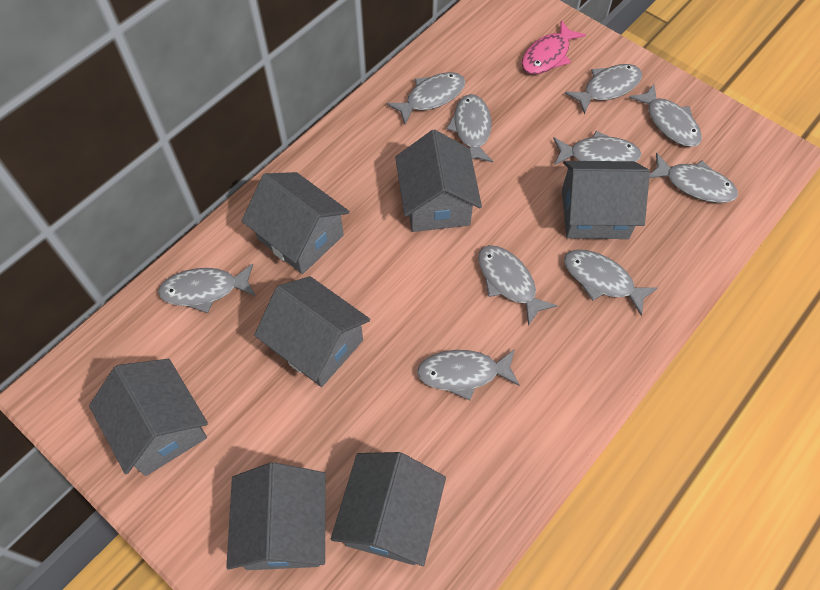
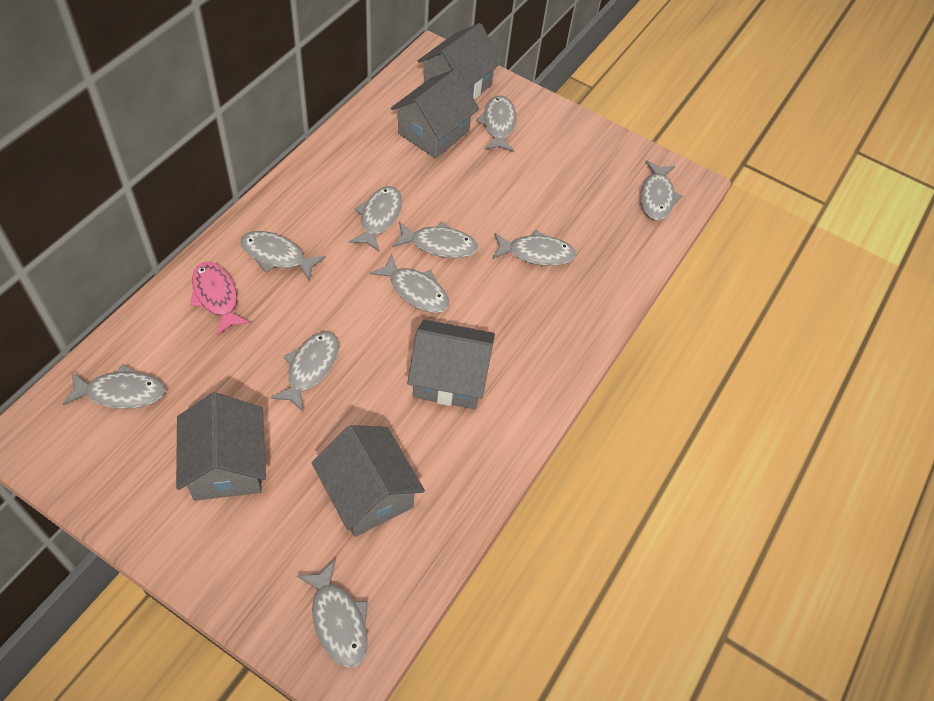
grey house: [89,359,208,476] [226,462,326,570] [242,172,350,274] [254,276,370,387] [331,452,446,566] [395,130,482,232] [562,161,650,239] = 7 -> [176,392,266,501] [312,425,425,537] [391,69,479,158] [407,320,495,409] [418,23,502,100] = 5

